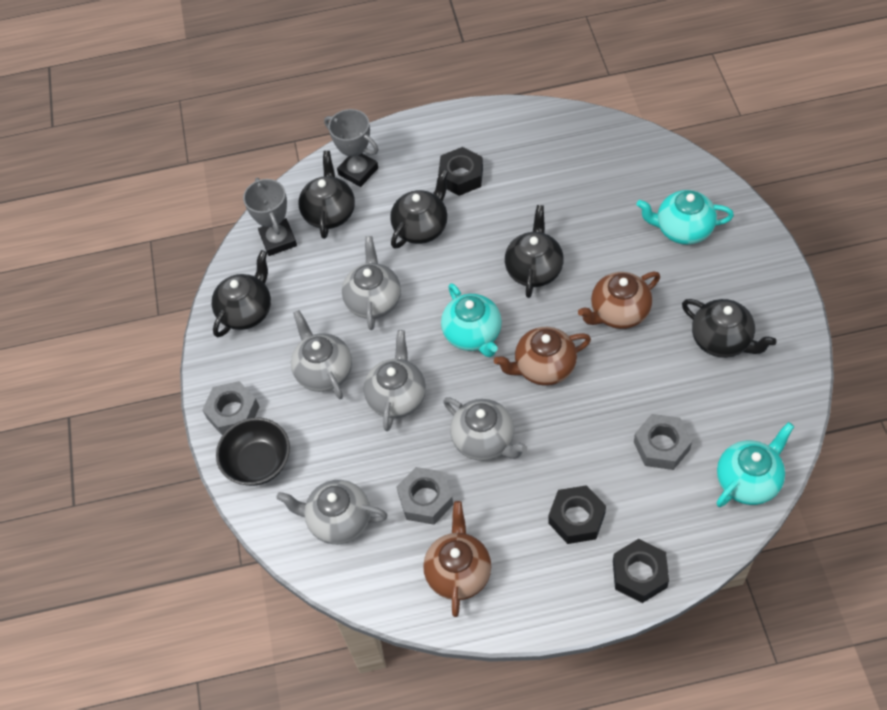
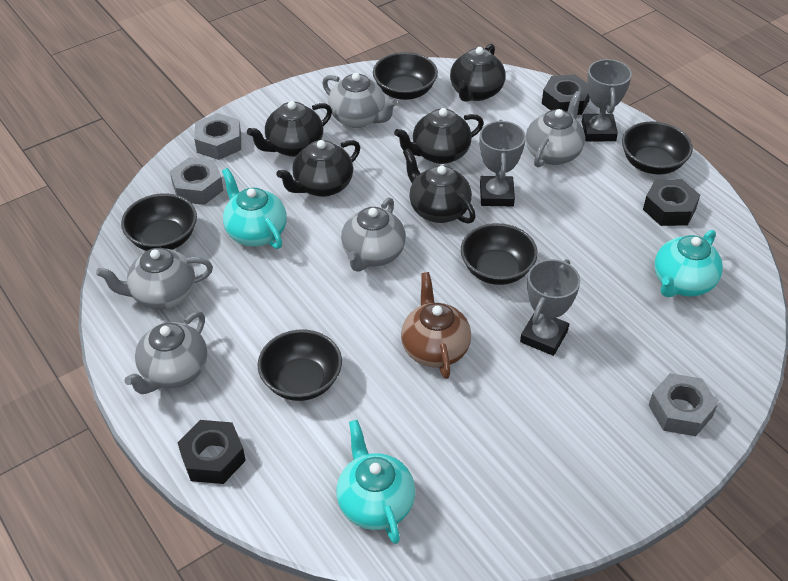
black bowl: [216,418,290,486] = 1 -> [121,193,197,251] [257,330,342,401] [373,52,438,100] [461,223,538,285] [622,121,693,175] = 5
brown teapot: [423,501,491,617] [494,327,591,386] [578,271,660,329] = 3 -> [401,272,471,379] = 1
grey trophy: [243,178,297,256] [324,109,378,187] = 2 -> [479,120,526,206] [520,259,580,356] [582,59,632,142] = 3

